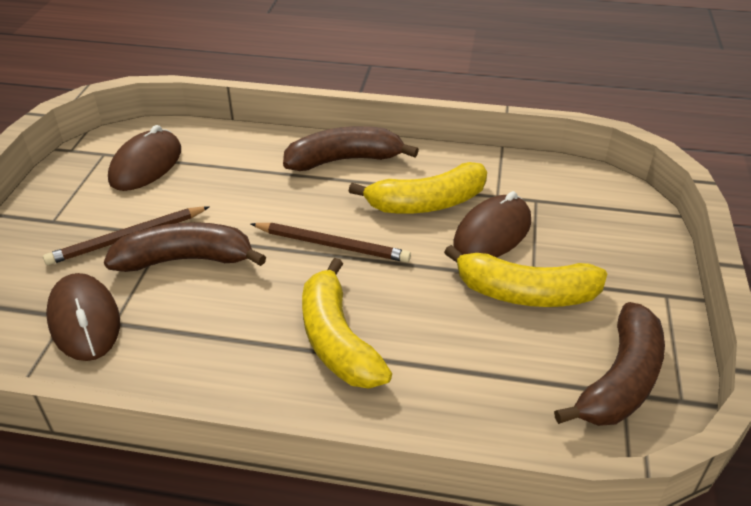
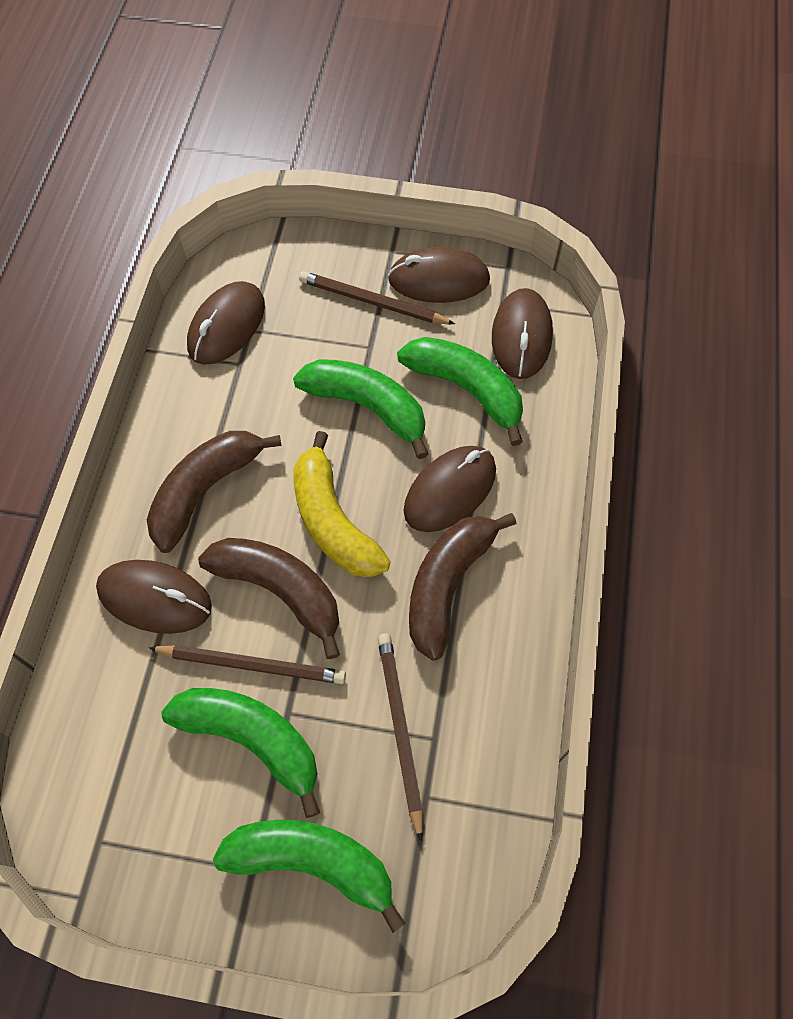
brown mouse: [46,273,120,361] [108,125,181,191] [453,191,531,258] = 3 -> [96,560,212,634] [187,281,265,365] [388,247,490,303] [404,446,496,532] [492,288,553,379] = 5
brown pencil: [43,206,209,265] [251,223,411,262] = 2 -> [149,645,346,684] [299,271,455,324] [378,633,423,842] = 3
green banana: none = 0 -> [161,688,320,818] [213,820,406,933] [293,359,428,459] [397,337,523,446] = 4
yellow banana: [302,258,392,389] [349,162,487,214] [444,245,607,307] = 3 -> [293,431,391,577] = 1

